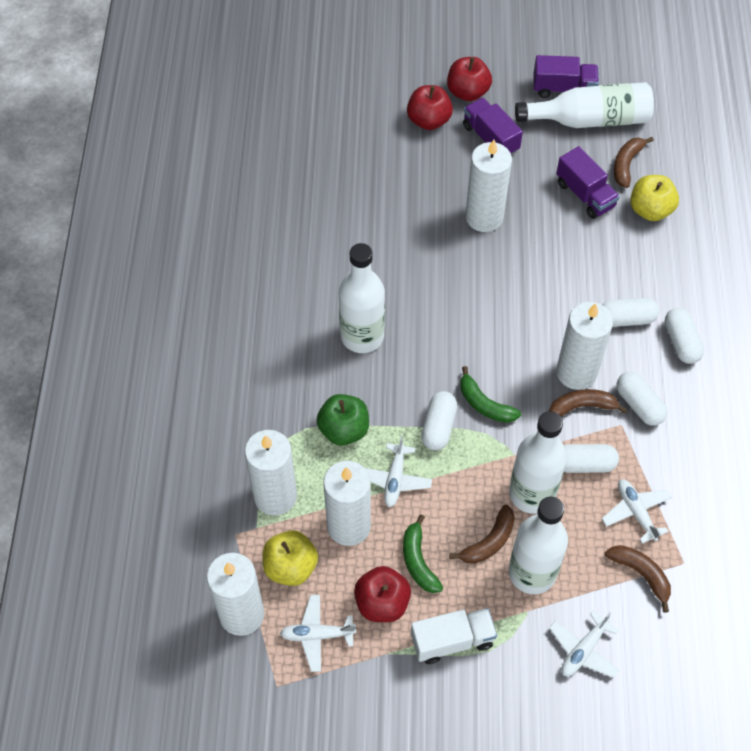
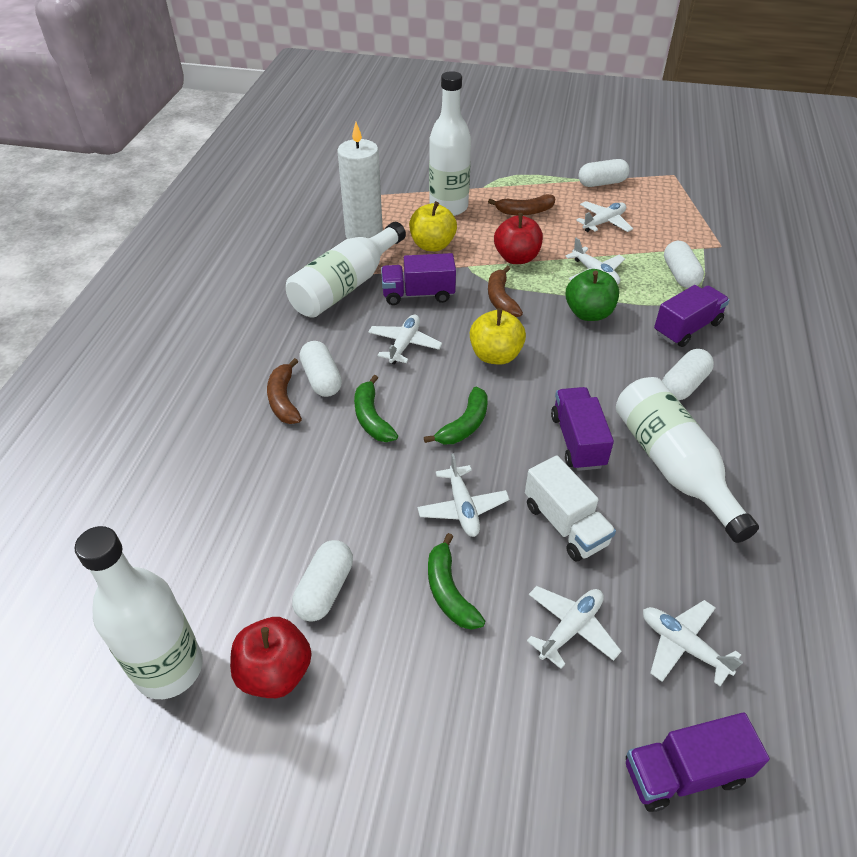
brown banana: [449,505,515,564] [549,389,627,416] [605,545,671,612] [614,137,654,188] = 4 -> [267,358,302,424] [488,194,555,215] [488,266,523,317] = 3
green banana: [403,515,443,593] [460,366,521,423] = 2 -> [354,375,398,442] [424,387,488,444] [428,533,485,630] = 3
purple truck: [463,98,523,155] [534,55,599,98] [556,146,620,219] = 3 -> [381,253,456,305] [551,387,614,471] [626,712,770,812] [654,285,730,347] = 4
red apple: [354,566,411,622] [407,85,453,130] [447,57,492,101] = 3 -> [230,617,312,698] [494,213,543,264] = 2
white candle: [207,553,264,636] [245,430,297,516] [323,461,371,546] [465,140,512,232] [556,302,613,390] = 5 -> [337,122,383,239] = 1
white plane: [280,595,356,672] [365,436,432,507] [549,611,620,678] [602,479,672,544] = 4 -> [368,315,442,365] [417,454,510,537] [527,586,621,669] [565,238,625,285] [576,201,633,232] [643,600,743,686] = 6

